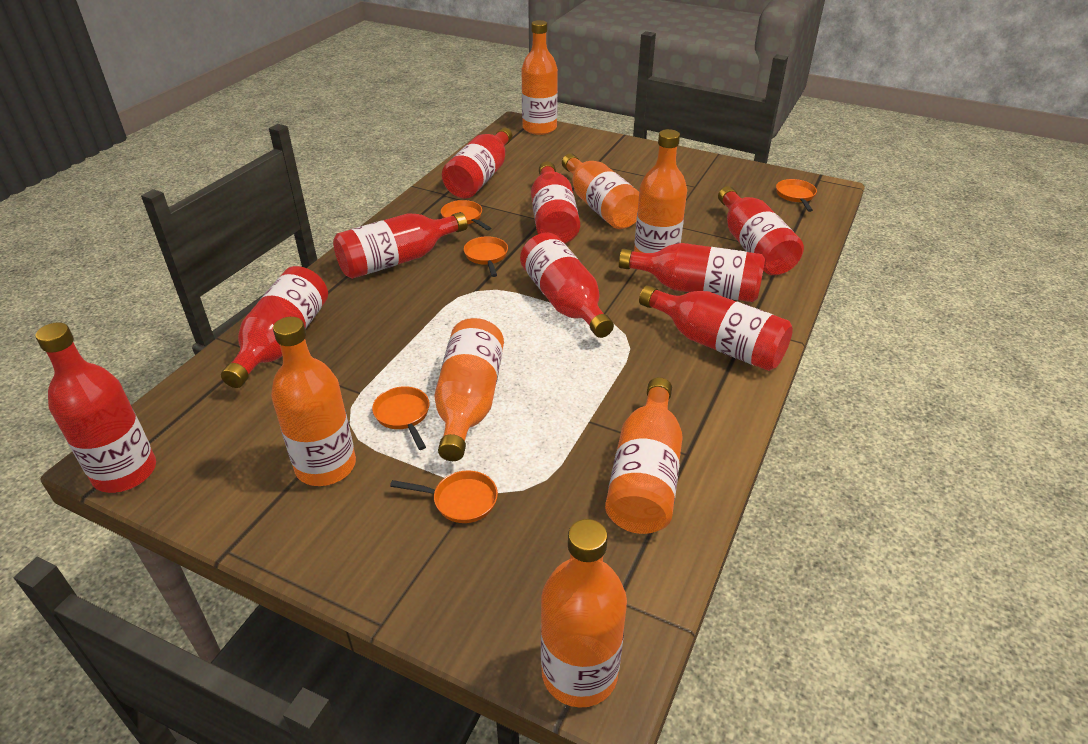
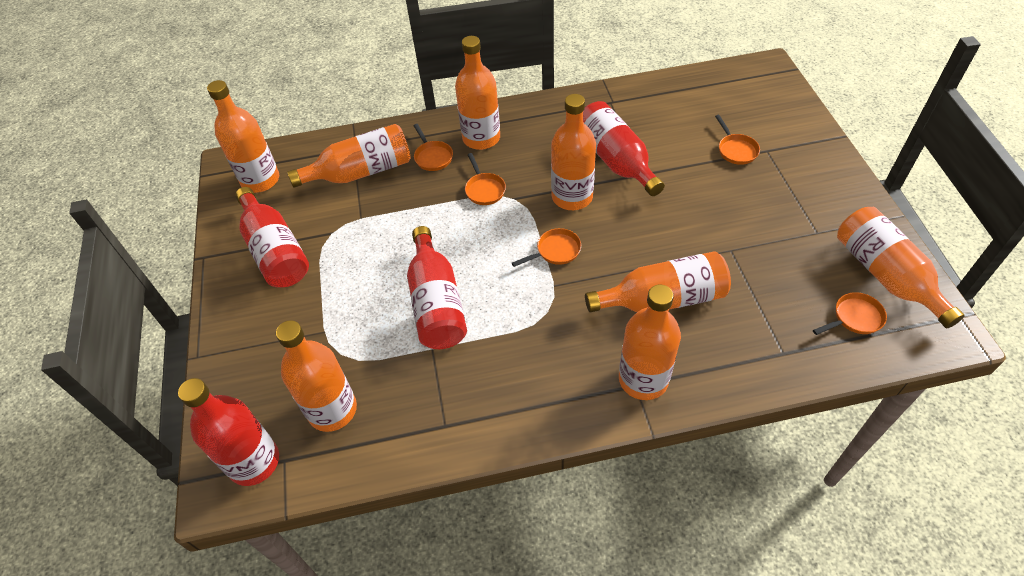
orange bottle: [271,317,356,486] [434,318,504,461] [521,20,558,135] [541,519,627,708] [562,153,639,229] [605,377,683,534] [634,129,687,253] = 7 -> [207,80,279,193] [276,320,357,432] [287,124,411,188] [455,36,500,150] [551,94,596,210] [585,251,731,312] [619,284,681,400] [837,207,965,328] = 8
red bottle: [35,322,156,493] [221,266,328,388] [333,212,468,279] [442,127,512,198] [520,233,614,338] [531,161,580,244] [619,243,765,302] [639,285,793,371] [718,186,804,275] = 9 -> [178,378,279,486] [235,187,309,288] [407,226,467,349] [583,101,665,196] = 4

